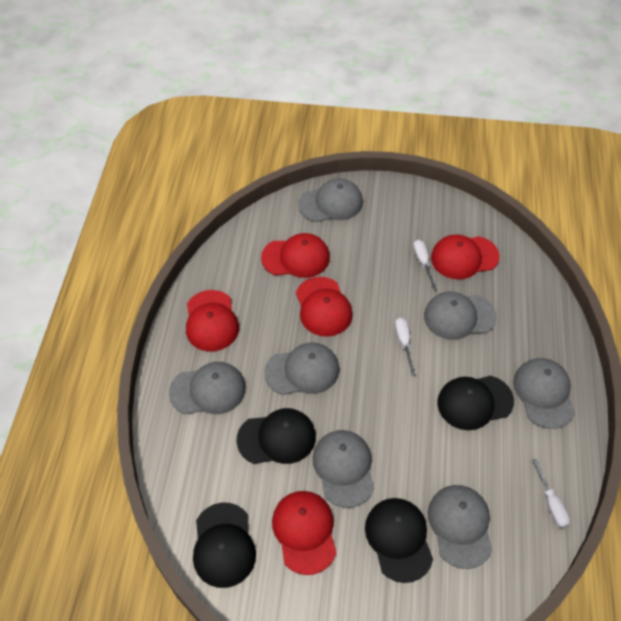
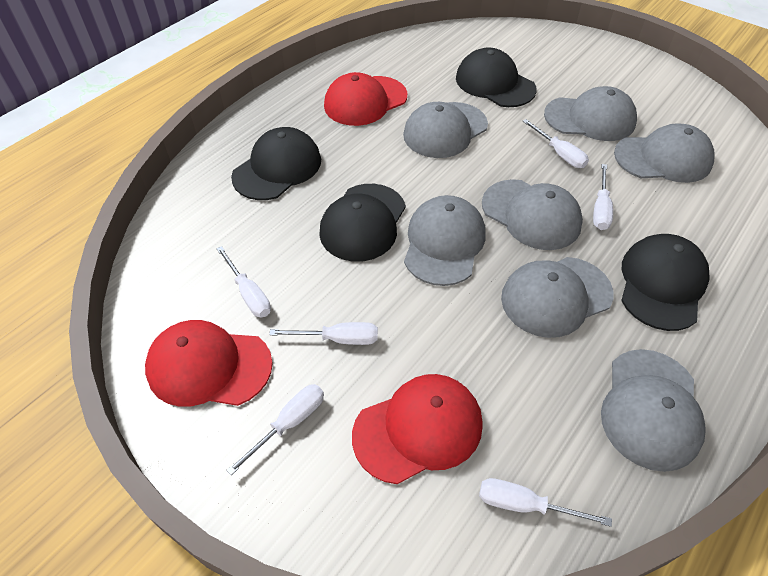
red cap: [186,290,239,352] [261,233,330,278] [272,491,336,575] [296,277,353,337] [431,235,499,279] = 5 -> [145,320,273,406] [324,72,407,126] [352,374,483,484] = 3
white screwdriver: [395,317,415,375] [413,240,437,290] [532,459,570,528] = 3 -> [216,246,271,317] [226,384,324,475] [269,322,378,345] [479,478,612,527] [523,119,589,168] [593,164,613,230] = 6

